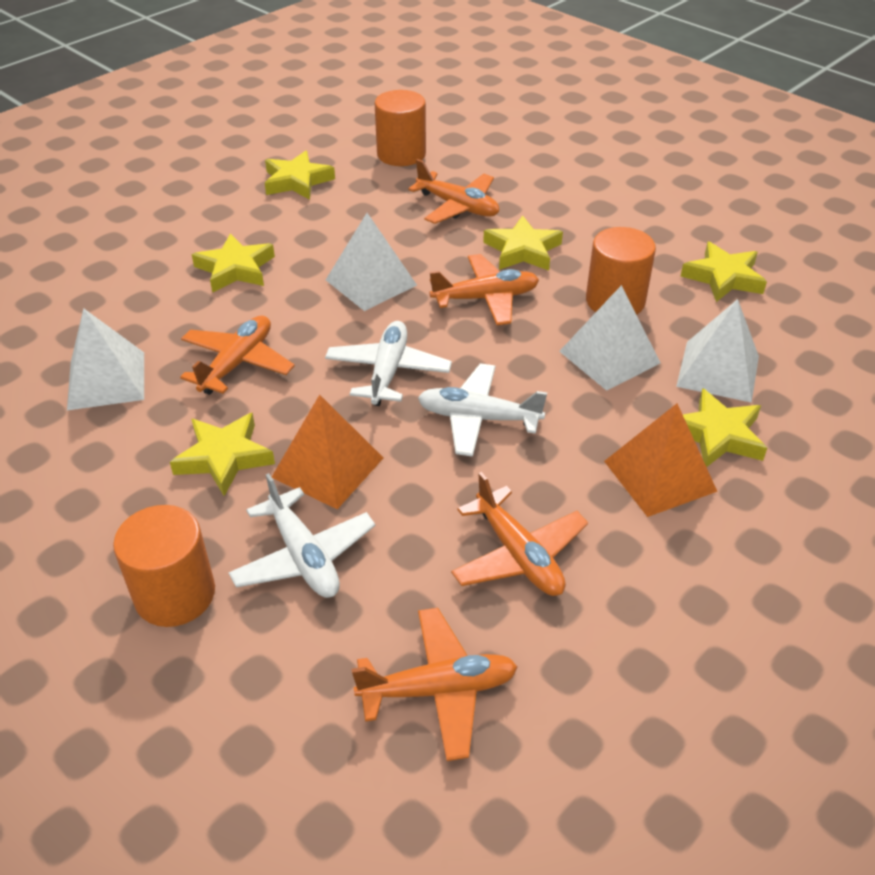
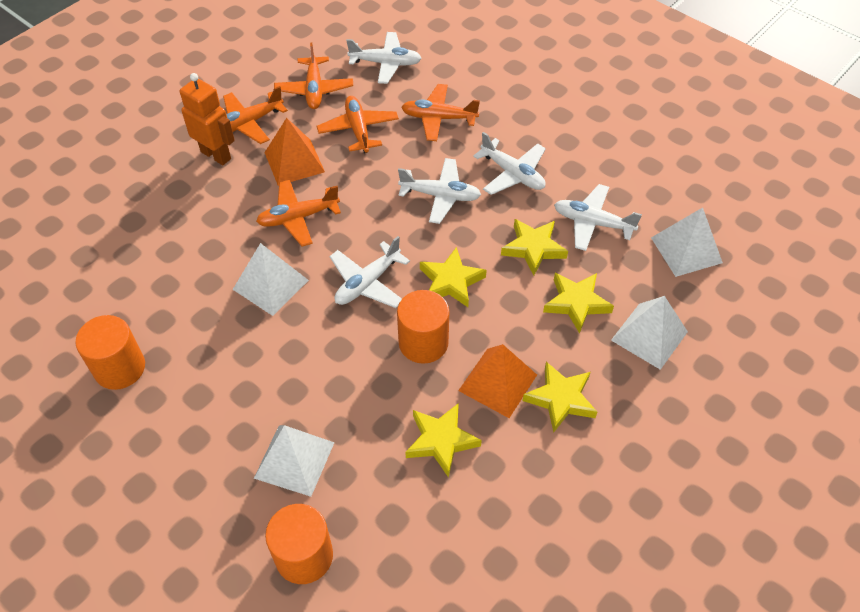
orange robot: none = 0 -> [180,73,235,165] = 1
white plane: [228,473,375,598] [325,321,452,406] [418,363,547,457] = 3 -> [330,236,410,308] [346,32,422,84] [398,158,481,224] [473,132,546,195] [554,184,642,251] = 5
yellow star: [170,413,275,496] [192,233,275,293] [265,151,335,200] [483,215,563,271] [681,242,767,302] [683,388,767,467] = 6 -> [405,403,482,478] [420,247,487,307] [501,219,568,276] [523,362,597,432] [543,273,614,334] = 5

